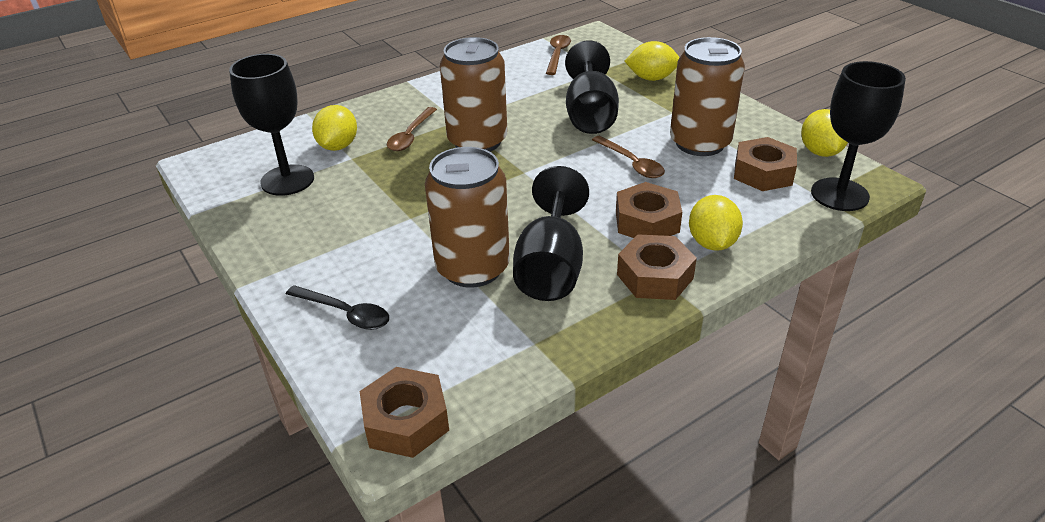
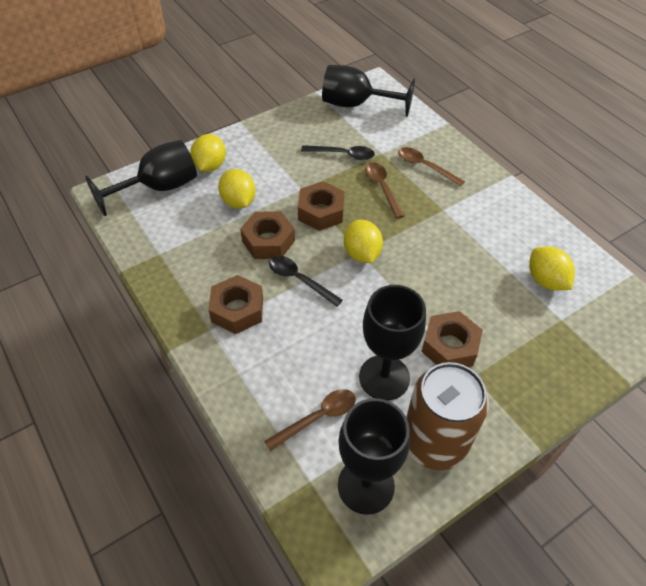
black spoon: [286,285,389,330] = 1 -> [269,256,343,307] [301,145,375,160] = 2
brown can: [425,147,510,288] [440,37,507,152] [670,37,745,156] = 3 -> [406,362,489,471] = 1

